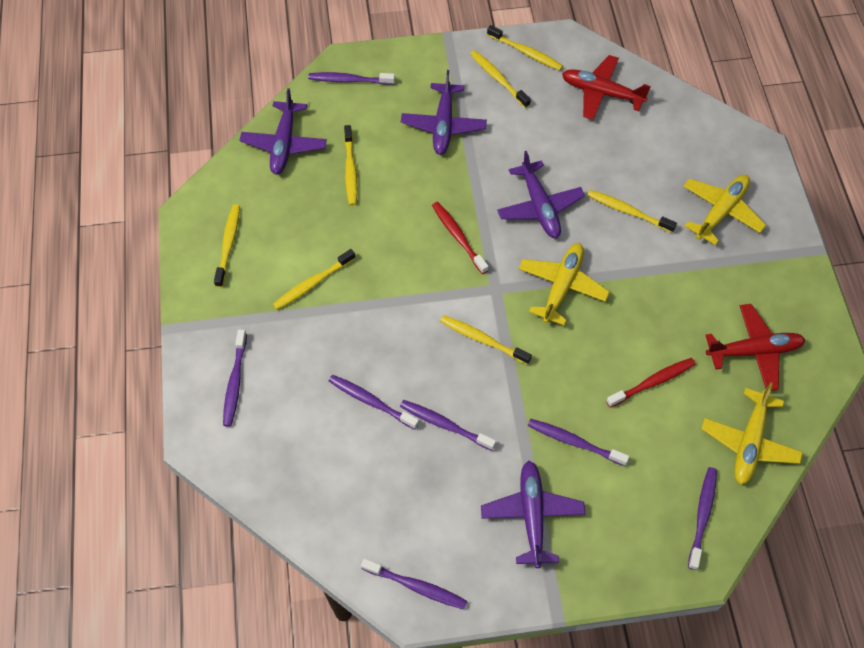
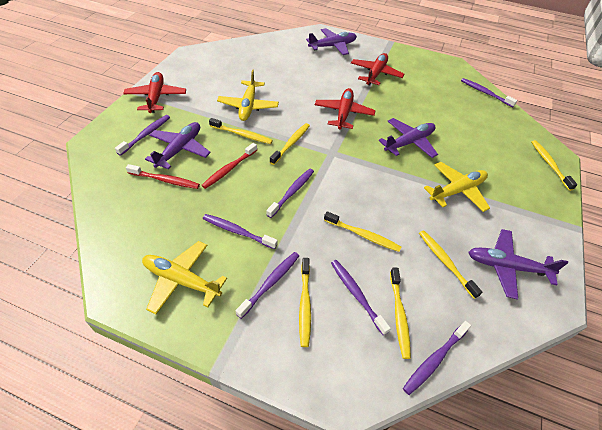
red plane: [562,55,651,120] [706,304,805,391] = 2 -> [123,72,186,113] [315,88,376,130] [351,53,405,86] = 3

